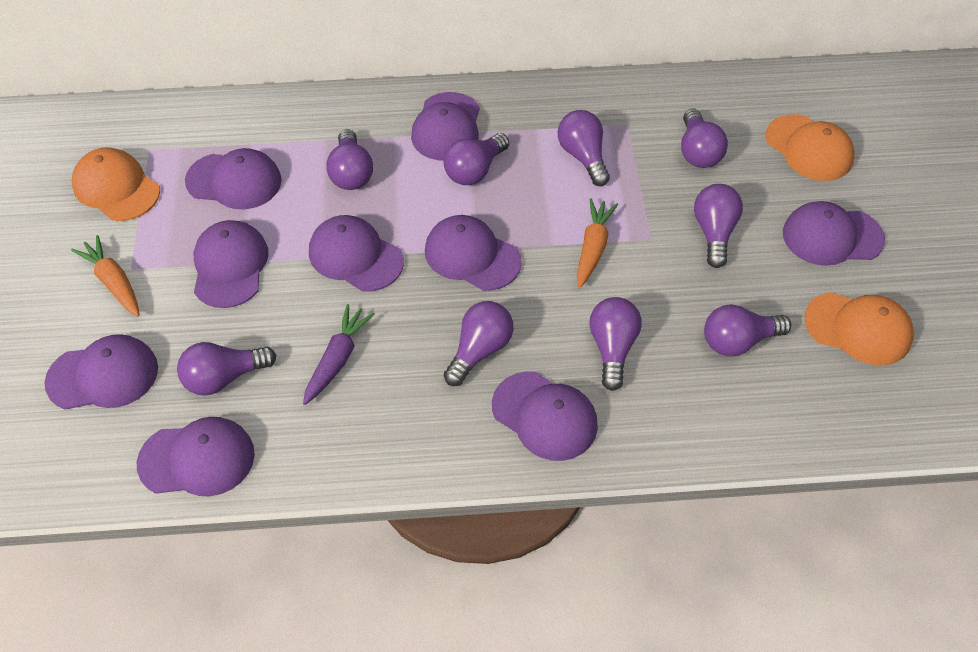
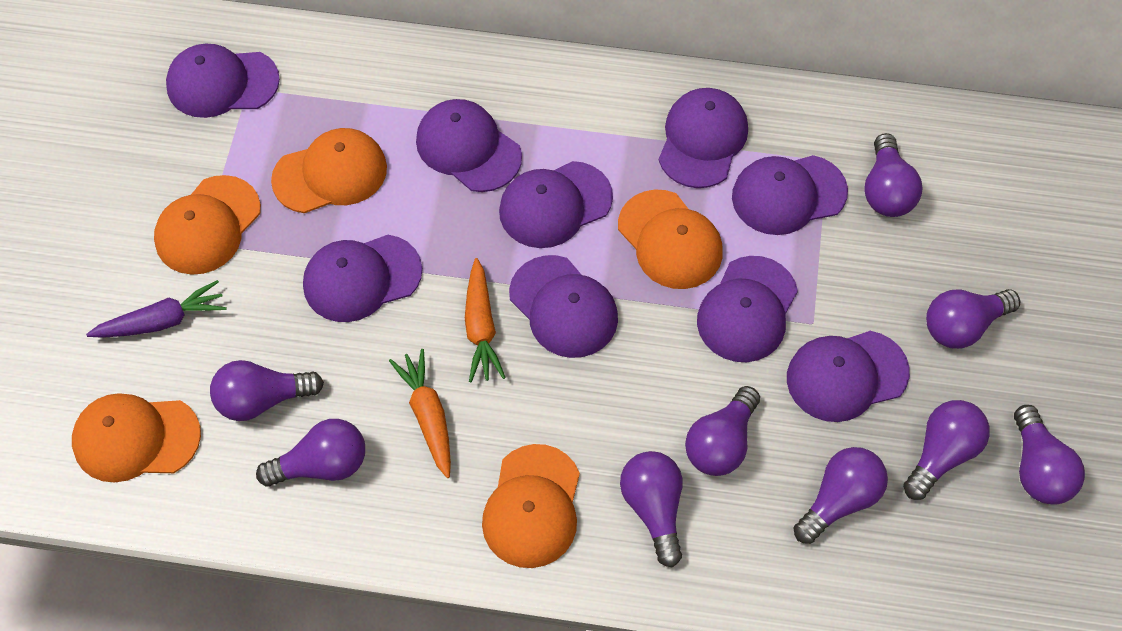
orange cap: [72,147,160,221] [765,114,855,181] [804,292,914,365] = 3 -> [72,393,201,482] [154,175,261,275] [271,128,387,213] [482,444,580,568] [618,190,723,289] = 5

